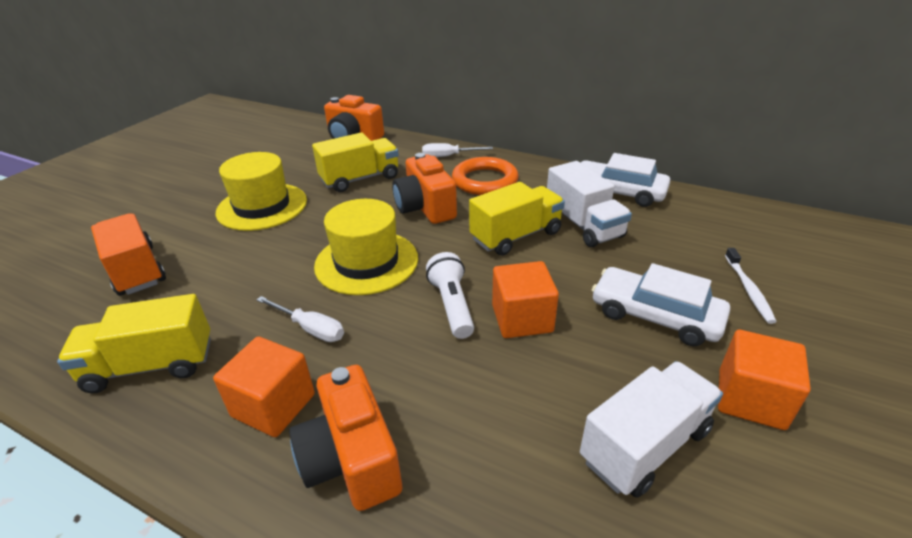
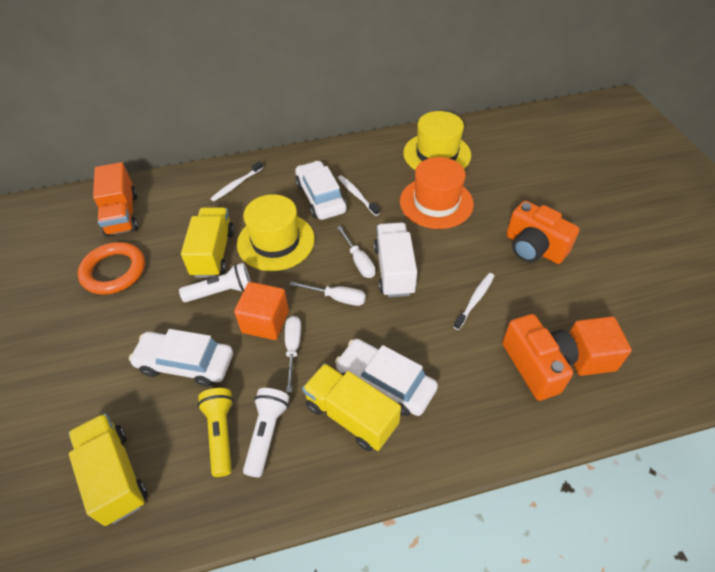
orange camera: [289,365,402,511] [324,95,384,141] [392,153,457,224] = 3 -> [502,314,579,401] [506,201,580,264] = 2
orange cube: [213,336,315,437] [492,261,559,338] [718,330,811,430] = 3 -> [234,282,289,340] [569,316,632,376] = 2
orange hat: none = 0 -> [400,157,474,229] = 1
white car: [580,153,670,207] [592,263,730,346] = 2 -> [129,329,233,387] [295,161,347,220] [335,339,438,416] = 3
white flashlight: [426,252,474,339] = 1 -> [179,263,251,302] [243,388,289,478] = 2
white screwdriver: [256,296,344,342] [422,143,493,157] = 2 -> [285,316,301,393] [290,281,366,306] [337,226,375,278] = 3
white toothbrush: [725,248,777,324] = 1 -> [210,161,263,202] [338,175,380,216] [453,273,494,330] = 3
white truck: [547,161,632,247] [580,361,723,498] = 2 -> [374,222,417,297] = 1
yellow flashlight: none = 0 -> [197,388,234,477] = 1

